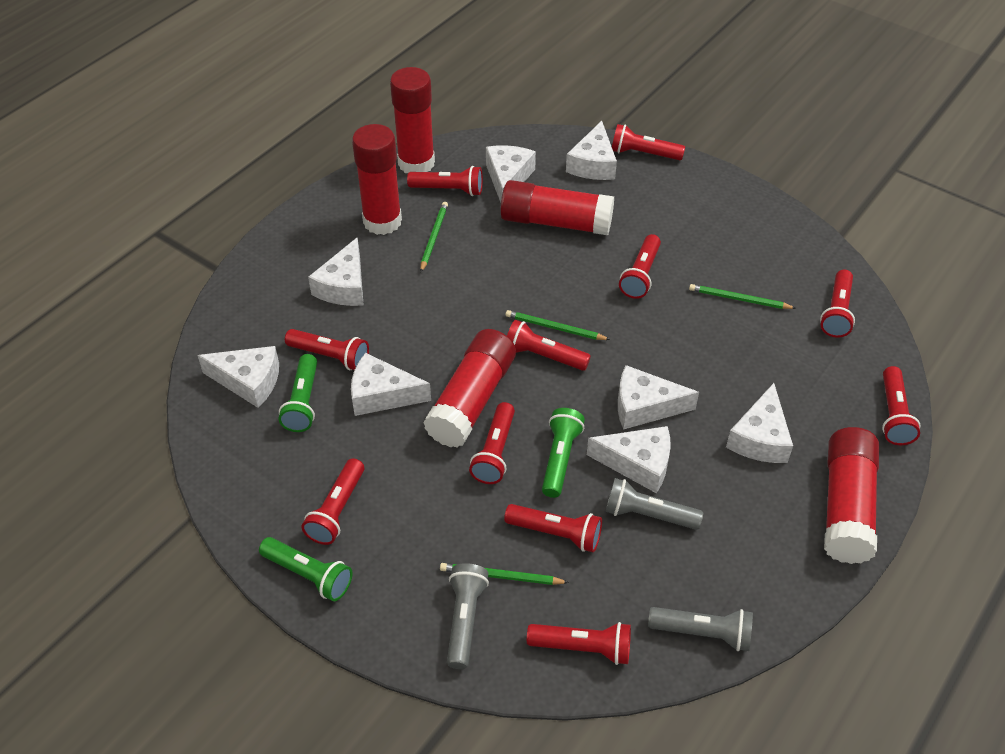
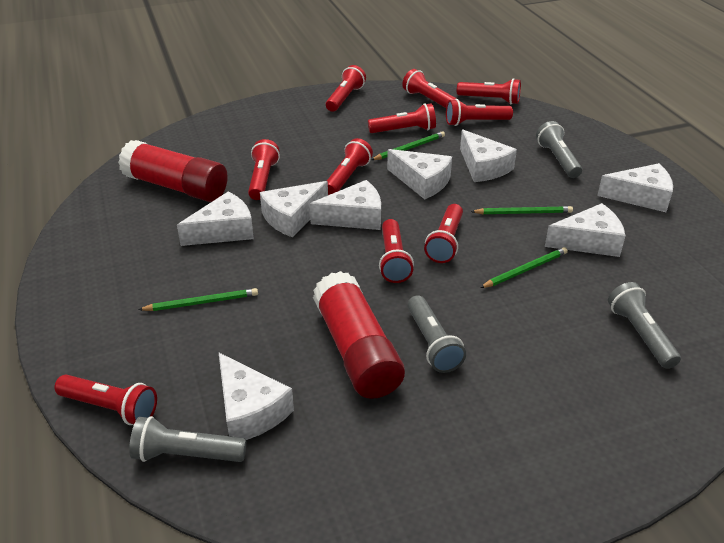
green flashlight: [259,537,352,601] [279,354,317,432] [542,408,585,498] = 3 -> none = 0
grey flashlight: [447,563,489,669] [606,478,703,530] [648,607,753,651] = 3 -> [129,416,247,462] [407,295,466,373] [536,121,582,178] [608,282,681,369] = 4
red flashlight: [285,329,369,370] [302,458,364,545] [407,166,483,196] [469,402,515,484] [504,504,602,552] [507,320,591,371] [527,622,631,665] [612,124,685,160] [619,234,661,299] [820,270,855,338] [882,366,921,445] = 11 -> [54,375,157,425] [248,139,280,200] [326,65,366,112] [327,138,373,195] [368,103,436,133] [379,219,414,283] [402,69,457,108] [424,204,463,263] [446,99,513,126] [457,78,521,104] = 10
red glue stick: [352,124,402,235] [390,67,435,173] [423,329,516,448] [500,180,614,235] [824,427,879,564] = 5 -> [118,140,228,202] [313,271,405,399] = 2

